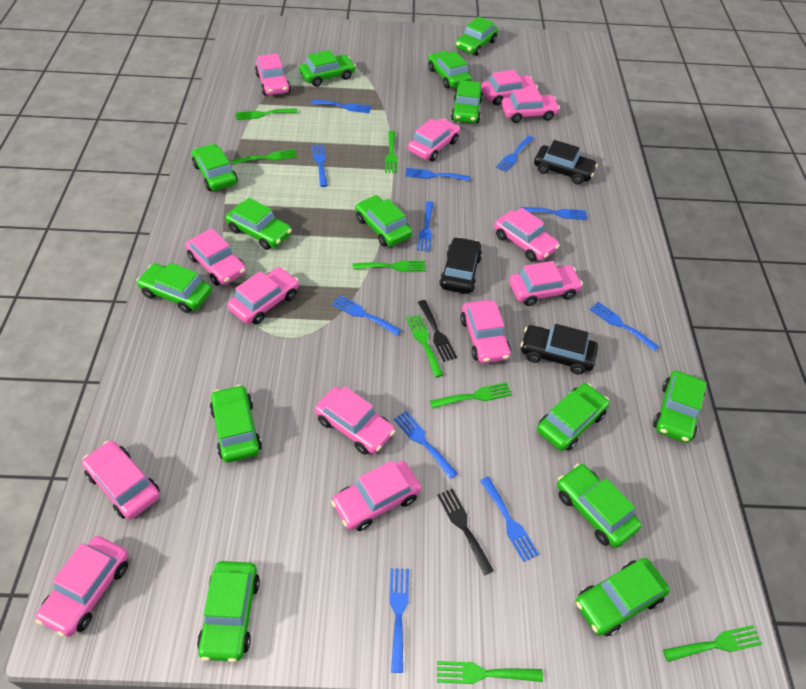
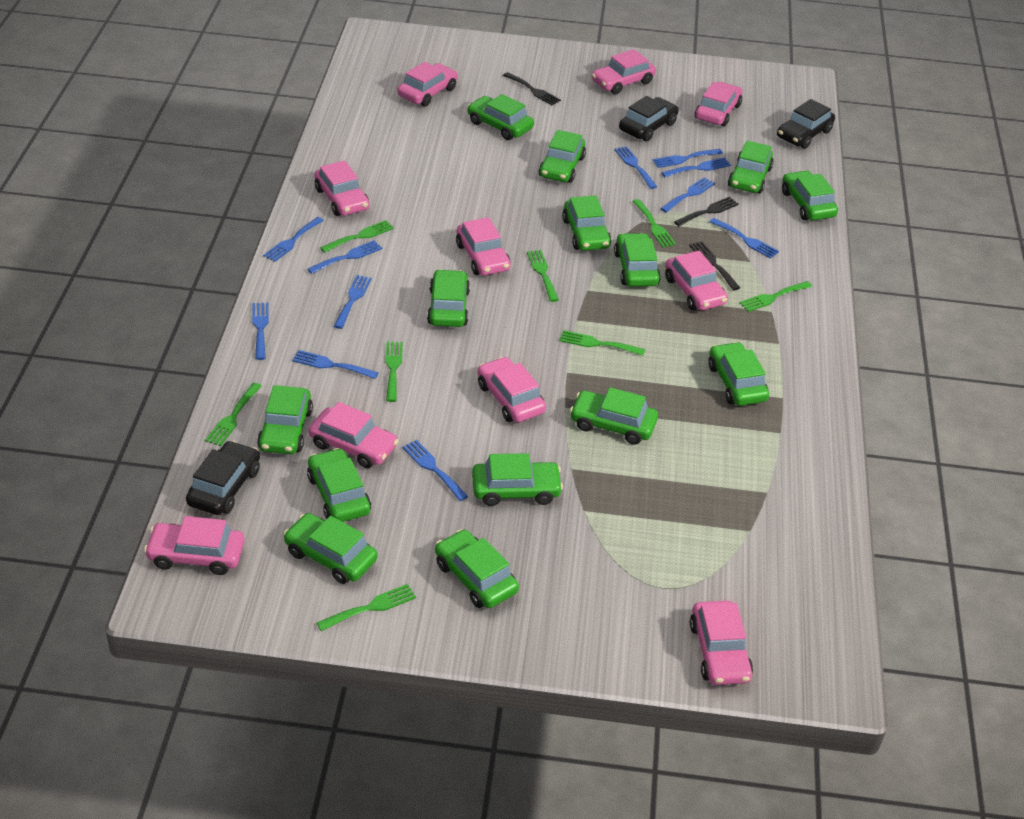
black fork: [418,300,457,362] [437,488,494,575] = 2 -> [503,72,561,105] [674,197,739,226] [689,241,740,291] = 3
pink car: [36,536,129,637] [82,441,160,519] [185,228,246,286] [227,267,299,325] [255,53,291,95] [315,386,395,455] [331,460,421,531] [408,118,460,161] [461,300,511,363] [481,70,538,105] [494,207,560,262] [501,88,560,123] [509,261,583,306] = 13 -> [144,516,245,575] [309,402,398,468] [315,160,369,216] [398,62,458,107] [456,217,511,275] [478,357,546,422] [592,49,656,95] [665,251,728,310] [690,601,753,685] [695,82,743,126] = 10

